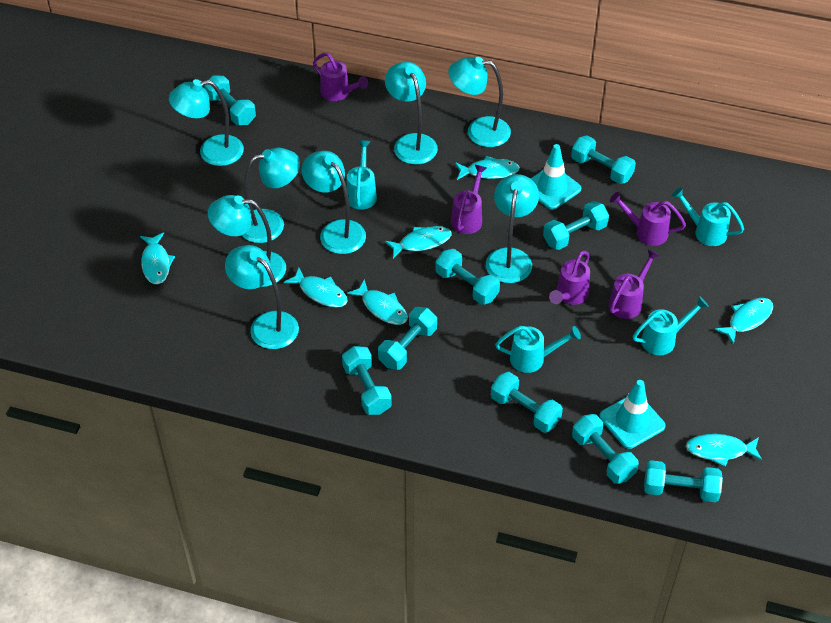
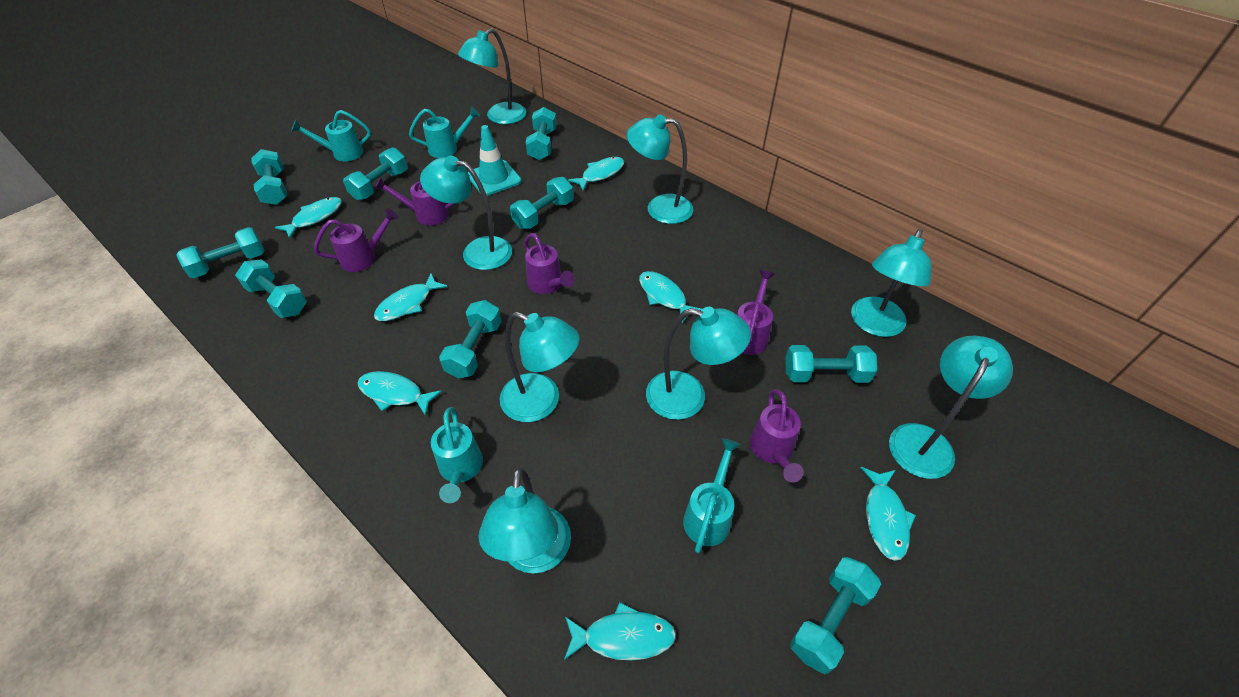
turquoise traffic cone: [530,144,581,210] [599,380,666,449] = 2 -> [468,125,521,196] = 1

